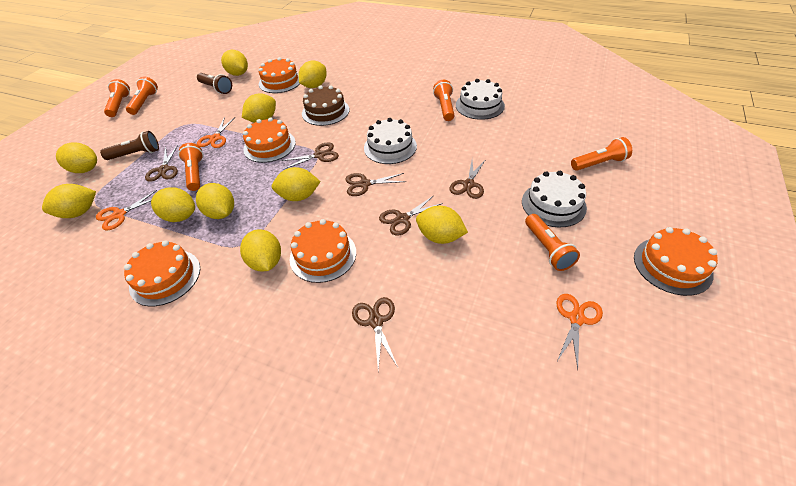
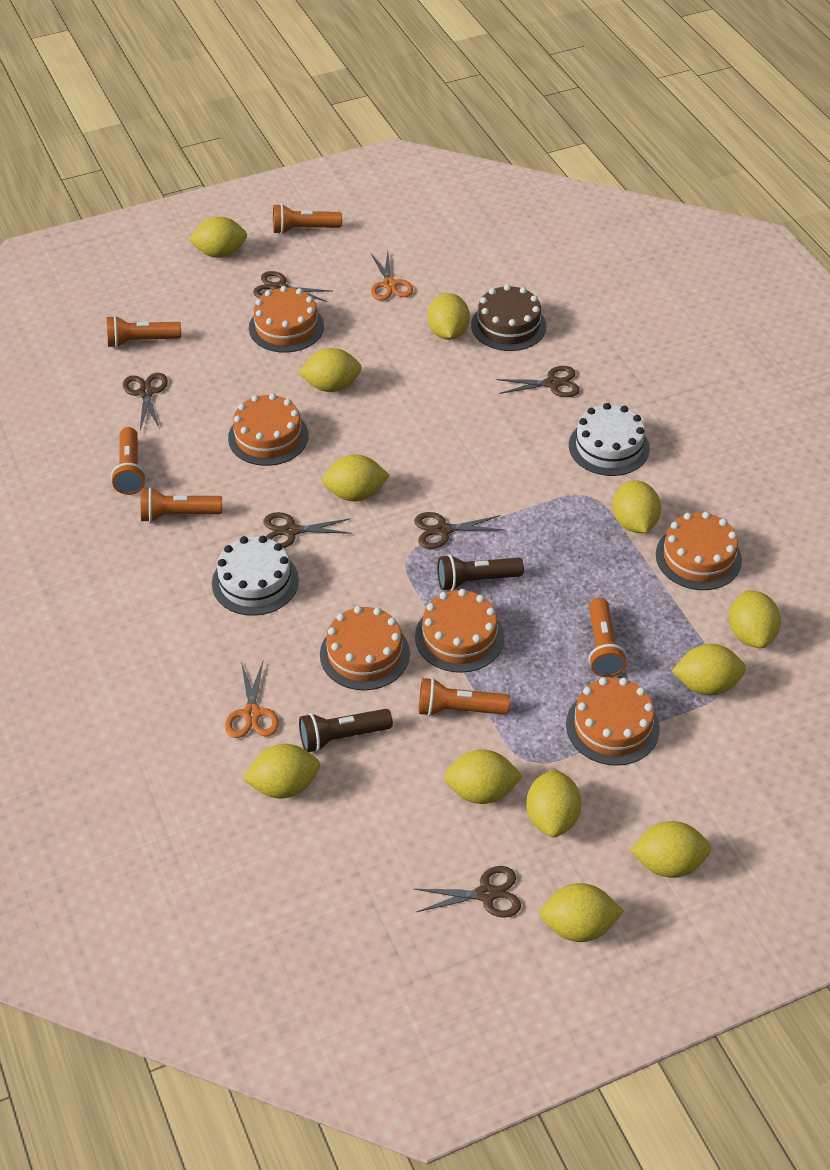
orange cake: [124,240,200,306] [243,117,296,163] [259,57,300,93] [290,219,356,283] [634,227,718,296] = 5 -> [228,393,308,466] [249,286,324,353] [320,606,410,690] [415,589,504,673] [566,677,660,766] [656,512,742,590] = 6
orange scissors: [96,190,157,231] [197,117,235,148] [556,294,603,369] = 3 -> [225,661,279,738] [371,252,413,301] = 2
white cake: [364,118,417,164] [456,79,505,120] [522,171,587,227] = 3 -> [212,536,299,616] [569,403,650,476] = 2
yellow lemon: [42,184,96,218] [56,142,97,173] [151,187,195,222] [196,183,234,219] [221,50,248,76] [240,229,281,272] [242,93,276,123] [272,167,321,201] [299,60,326,88] [416,206,468,244] = 10 -> [188,216,247,258] [243,744,320,798] [298,348,362,392] [322,455,390,501] [427,293,470,340] [444,749,523,804] [526,769,582,838] [540,883,624,942] [613,480,661,533] [630,821,711,878] [672,644,746,695] [729,590,781,648] = 12

